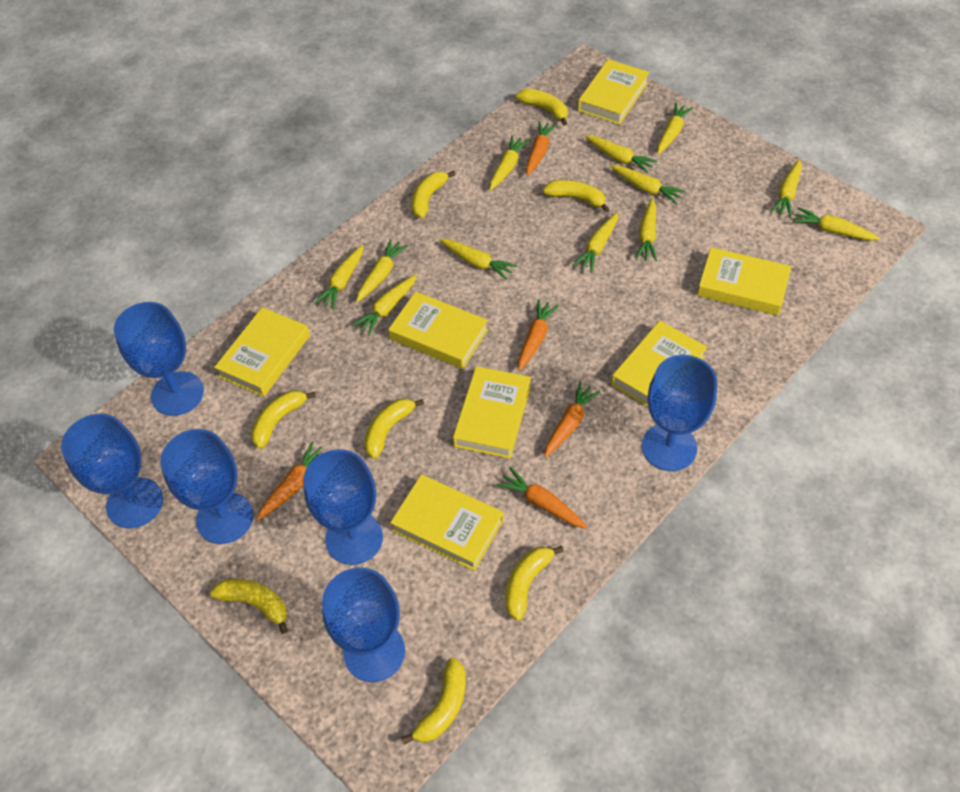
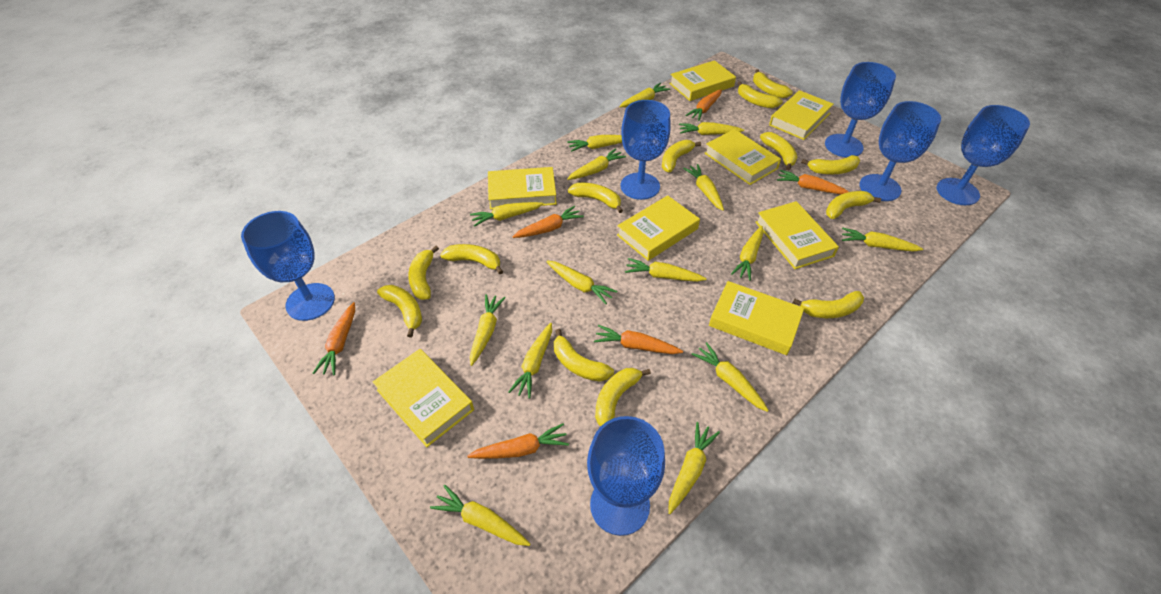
orange carrot: [257,441,322,520] [496,467,587,529] [518,299,559,371] [526,121,557,176] [544,382,601,457] = 5 -> [313,302,355,375] [467,423,569,459] [513,206,584,238] [594,325,683,354] [685,89,722,121] [777,170,849,194] = 6
yellow banana: [210,579,288,634] [251,390,316,449] [364,398,424,459] [401,658,466,745] [411,171,455,219] [505,546,564,621] [516,89,568,126] [543,180,610,212] = 8 -> [377,285,422,337] [408,246,439,300] [440,244,503,274] [554,329,614,382] [568,183,623,213] [595,368,651,426] [662,140,701,172] [738,81,783,108] [753,69,793,98] [760,132,797,170] [793,291,864,318] [801,155,860,174] [826,191,881,219] = 13
yellow book: [214,307,310,397] [388,291,488,369] [390,474,504,571] [453,366,531,459] [578,59,649,125] [611,321,707,407] [697,247,791,315] = 7 -> [373,349,474,447] [488,167,557,210] [617,195,700,261] [669,60,736,101] [704,129,781,185] [709,281,804,355] [755,201,839,269] [769,90,834,140] = 8
yellow carrot: [314,245,364,310] [352,274,417,336] [356,239,408,302] [440,239,517,280] [490,136,530,191] [573,212,618,273] [585,135,657,173] [610,165,686,204] [635,198,657,261] [657,102,693,155] [771,160,802,218] [793,207,880,241] = 12 -> [430,485,530,546] [470,202,544,227] [470,294,506,366] [508,323,552,399] [546,261,617,304] [567,135,622,152] [567,148,626,180] [619,83,670,107] [625,258,707,282] [668,422,720,514] [679,122,744,135] [683,164,724,211] [692,342,769,412] [731,226,764,281] [842,227,923,252] = 15

